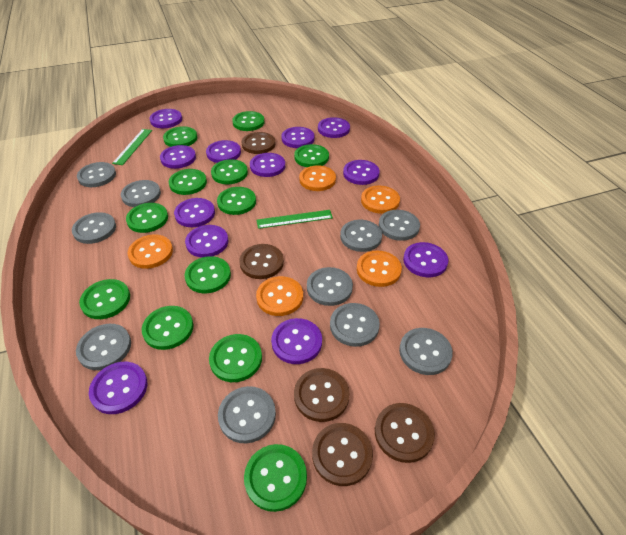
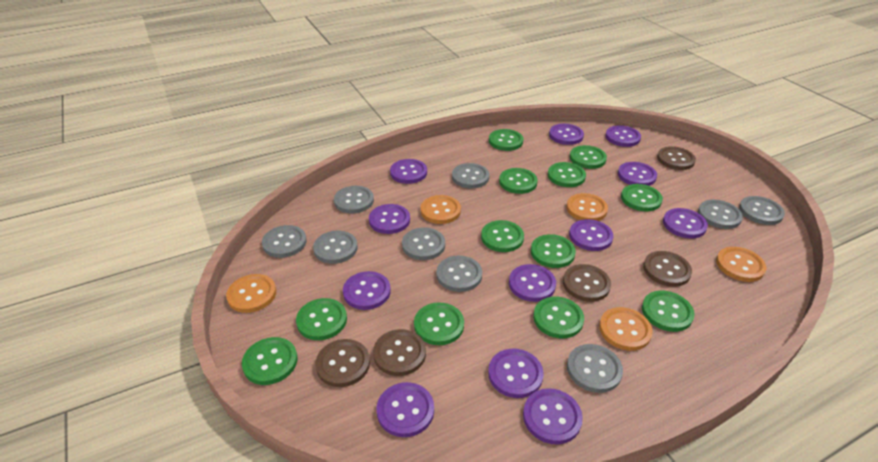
green ruler: [112,129,152,165] [257,210,333,229] = 2 -> none = 0
grey button: [72,212,116,244] [76,324,131,370] [77,162,116,187] [121,180,161,207] [218,386,276,443] [307,267,353,306] [330,303,380,347] [340,220,382,252] [379,210,420,241] [399,328,453,375] = 10 -> [262,225,307,258] [313,231,358,264] [334,186,374,214] [402,227,445,260] [436,255,482,292] [452,163,489,188] [567,344,623,393] [698,200,743,229] [739,196,785,225] = 9

